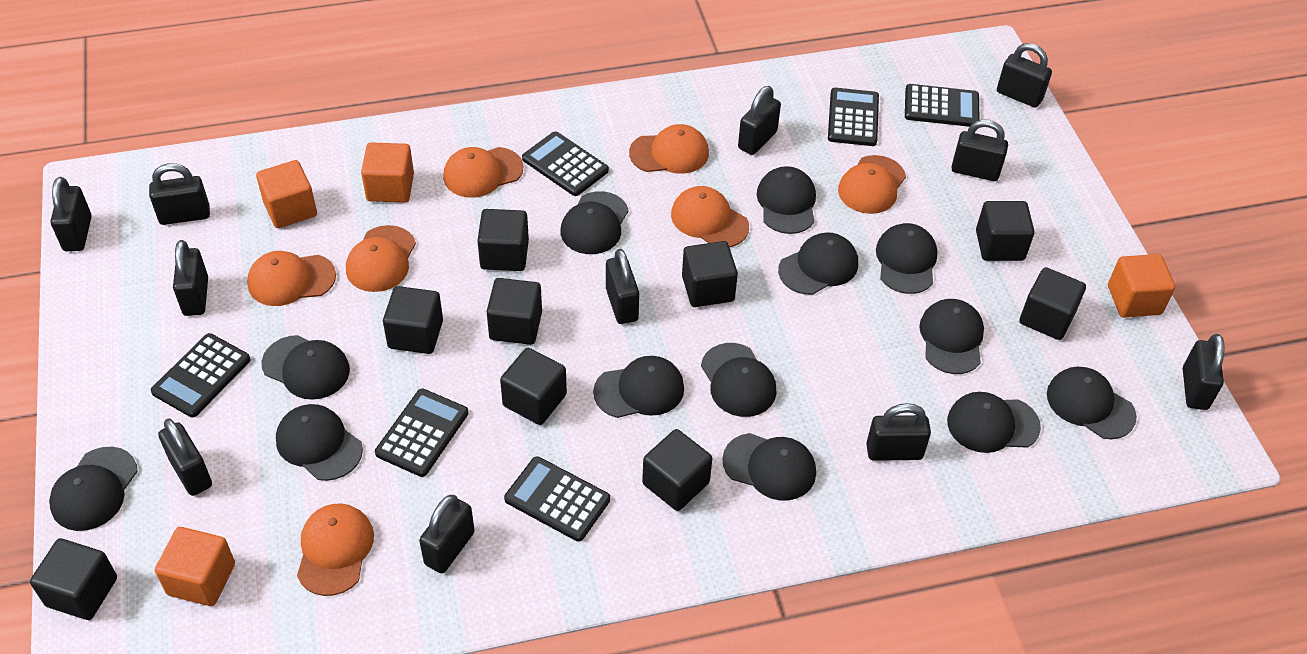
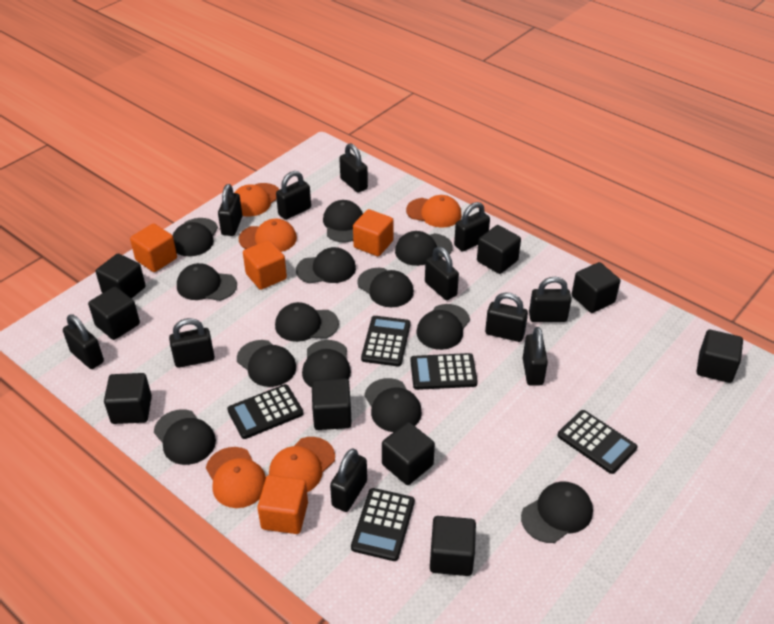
black calculator: [151,333,251,418] [375,389,468,477] [504,456,610,542] [522,132,609,196] [828,88,879,146] [905,84,980,127] = 6 -> [227,384,304,439] [351,488,415,561] [361,316,411,367] [410,353,478,390] [557,410,637,474] = 5
orange cap: [247,251,336,306] [297,503,374,596] [346,225,416,292] [443,147,523,198] [629,124,709,174] [671,186,749,248] [838,155,906,214] = 7 -> [206,447,266,508] [234,183,280,216] [239,219,297,252] [269,437,335,492] [406,195,462,228] = 5

